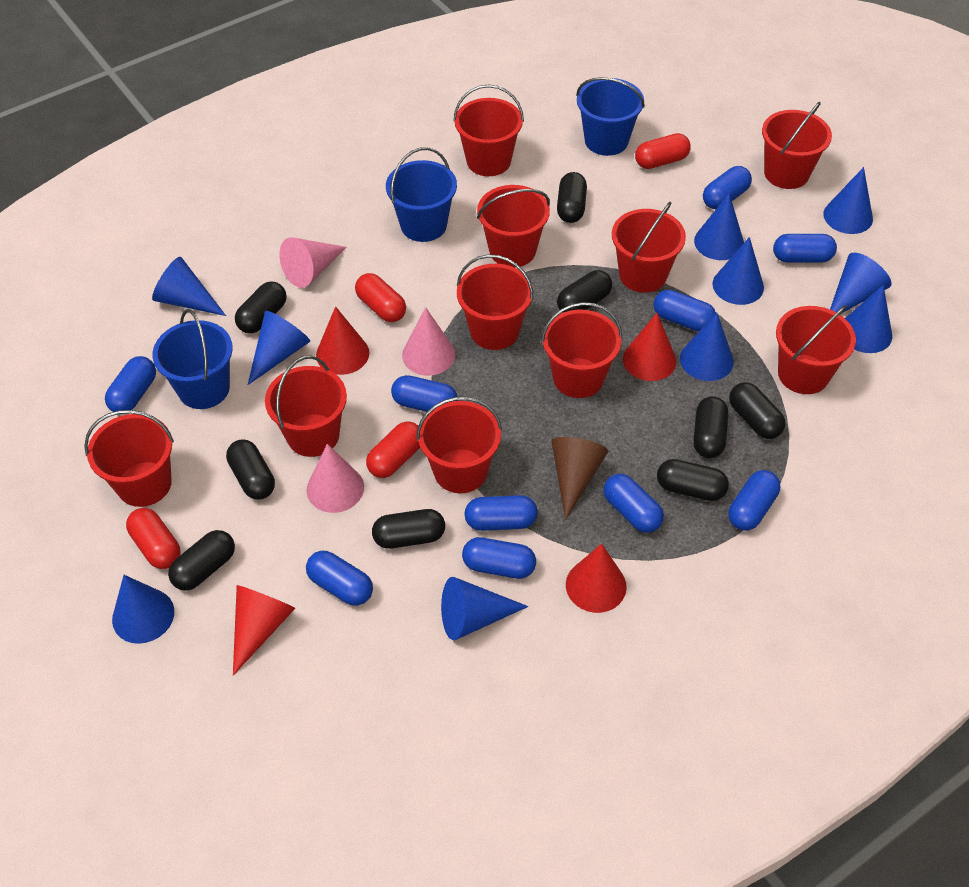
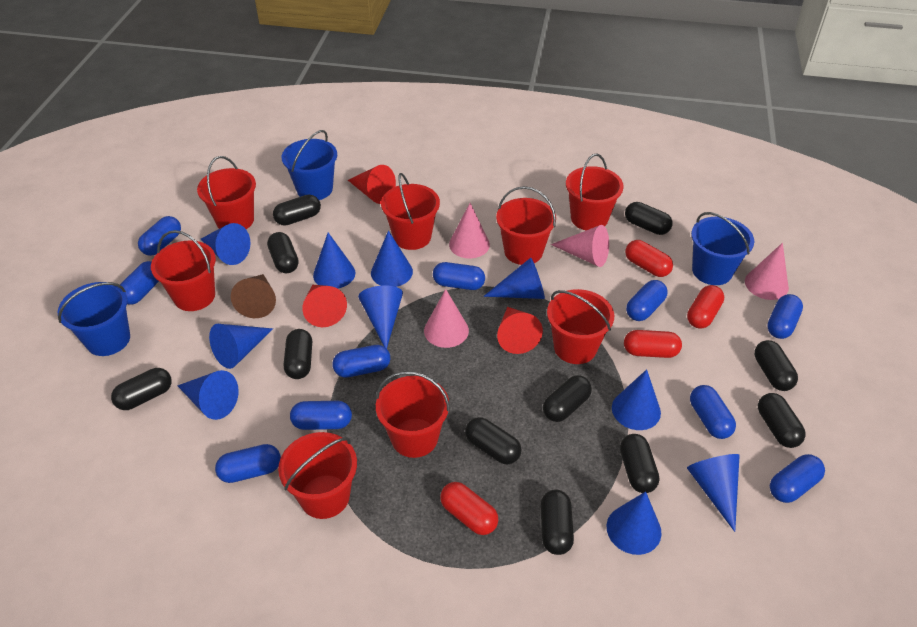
black capsule: [168,530,235,591] [226,440,275,500] [235,281,287,334] [372,509,445,549] [557,172,587,223] [557,270,612,313] [657,459,729,501] [693,396,728,458] [729,382,785,439] = 9 -> [111,368,172,410] [267,232,299,273] [273,195,321,226] [284,329,312,379] [465,417,521,464] [540,490,574,555] [543,375,592,422] [620,434,659,493] [625,202,672,235] [754,340,798,391] [758,393,806,448] = 11
pink cone: [279,237,347,288] [307,444,364,513] [402,307,455,376] = 3 -> [424,289,469,348] [449,203,490,259] [551,225,609,267] [745,243,789,300] = 4
red bucket: [84,410,174,507] [265,355,347,457] [417,397,502,493] [453,84,524,176] [457,254,533,350] [477,185,550,268] [541,302,622,398] [612,202,686,293] [762,102,832,189] [776,305,856,394] = 10 -> [151,230,216,311] [197,156,256,229] [278,432,357,519] [376,371,450,458] [381,173,440,250] [496,186,556,265] [547,289,614,364] [566,154,624,230] = 8
red cone: [233,585,295,676] [316,306,369,375] [566,544,627,613] [623,313,676,381] = 4 -> [303,285,347,327] [348,165,396,204] [497,307,543,354] = 3

